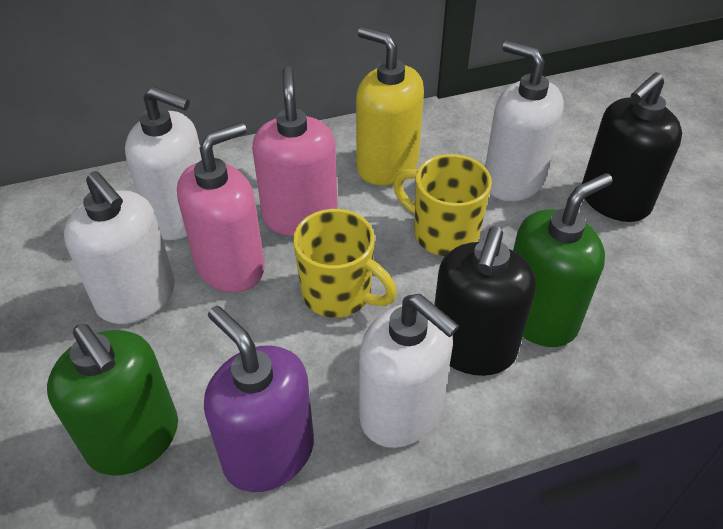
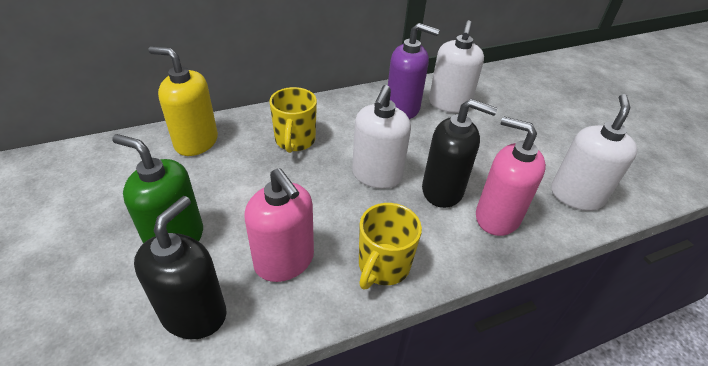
green soap dispenser: [47,324,178,476] [513,173,613,347] = 2 -> [112,134,203,243] = 1
white soap dispenser: [64,171,175,324] [125,86,202,240] [359,294,459,448] [485,40,564,201] = 4 -> [352,85,411,189] [429,20,484,113] [551,94,637,211] = 3

